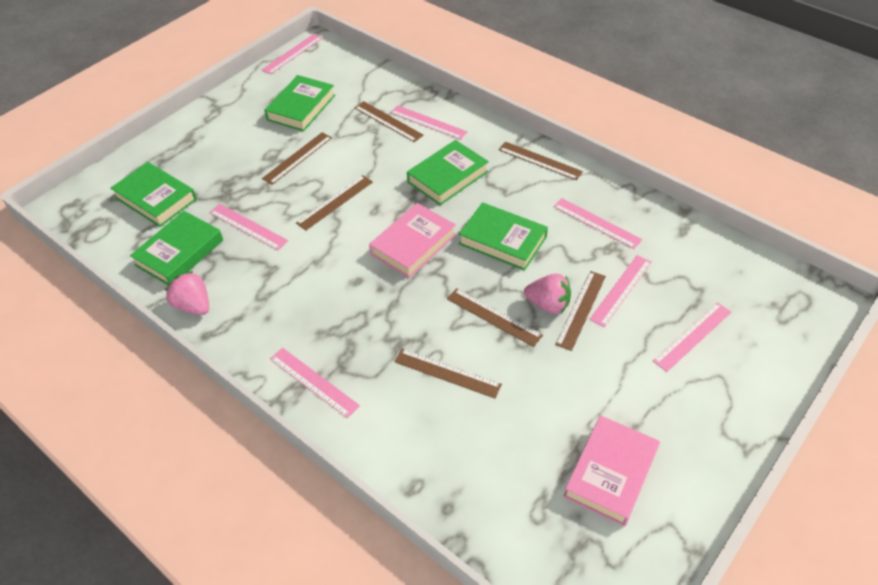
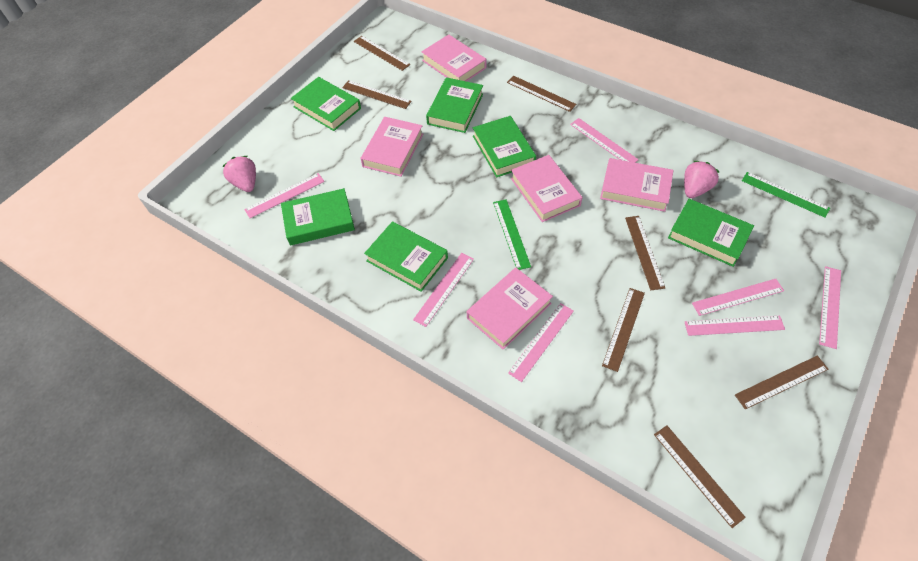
green book: [111,162,197,227] [130,211,223,285] [264,75,335,132] [407,140,489,205] [459,202,548,271] = 5 -> [281,188,355,246] [291,77,361,131] [364,221,448,292] [426,77,483,133] [473,116,536,177] [668,199,754,267] = 6
green ruler: none = 0 -> [493,199,531,270] [742,172,830,218] = 2
pink book: [369,203,456,278] [563,415,660,526] = 2 -> [360,117,423,177] [421,34,486,82] [467,268,553,350] [511,155,582,222] [600,158,673,212] = 5

